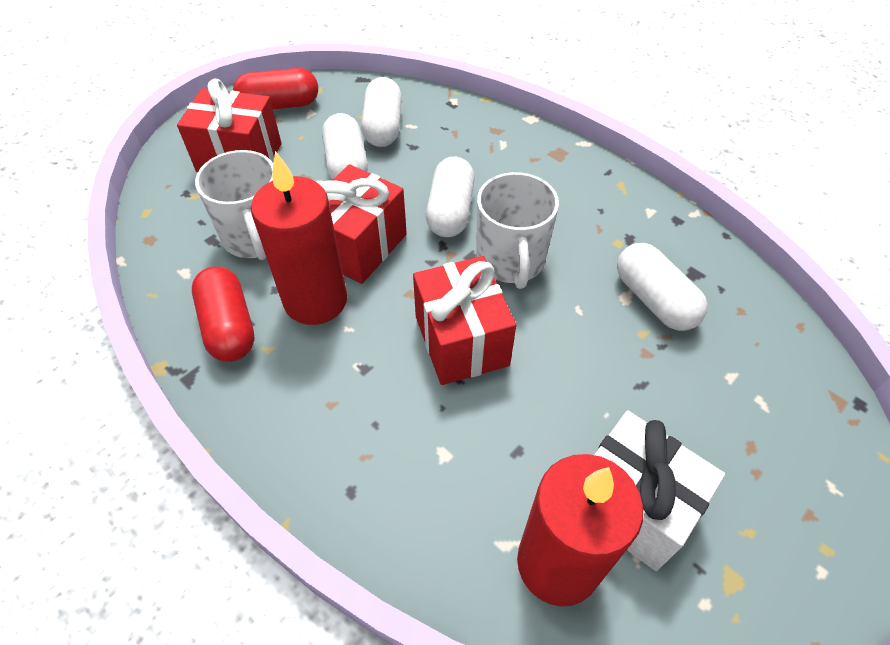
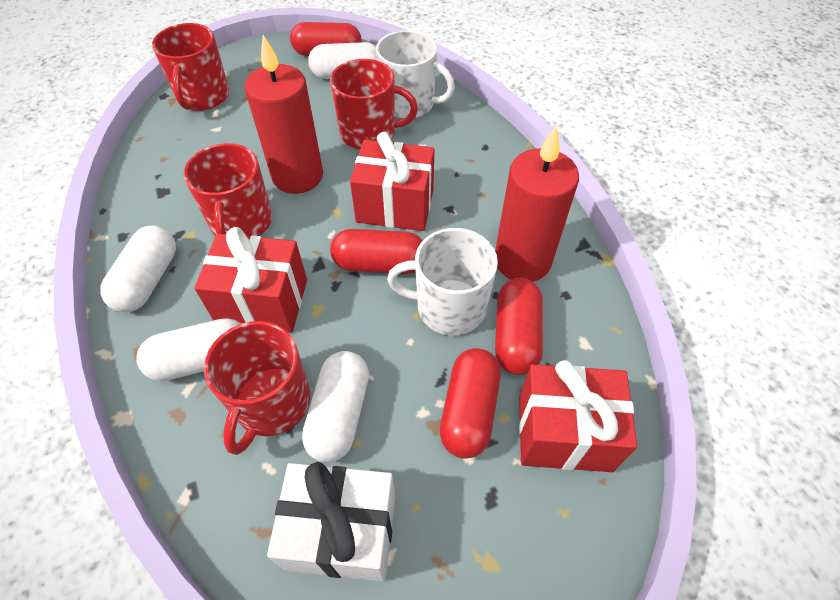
red capsule: [192,267,255,362] [233,68,318,109] = 2 -> [290,22,362,56] [330,229,423,274] [440,348,500,459] [495,278,543,375] = 4
red mug: none = 0 -> [152,23,229,111] [184,143,272,237] [204,321,310,455] [330,59,418,149] = 4

